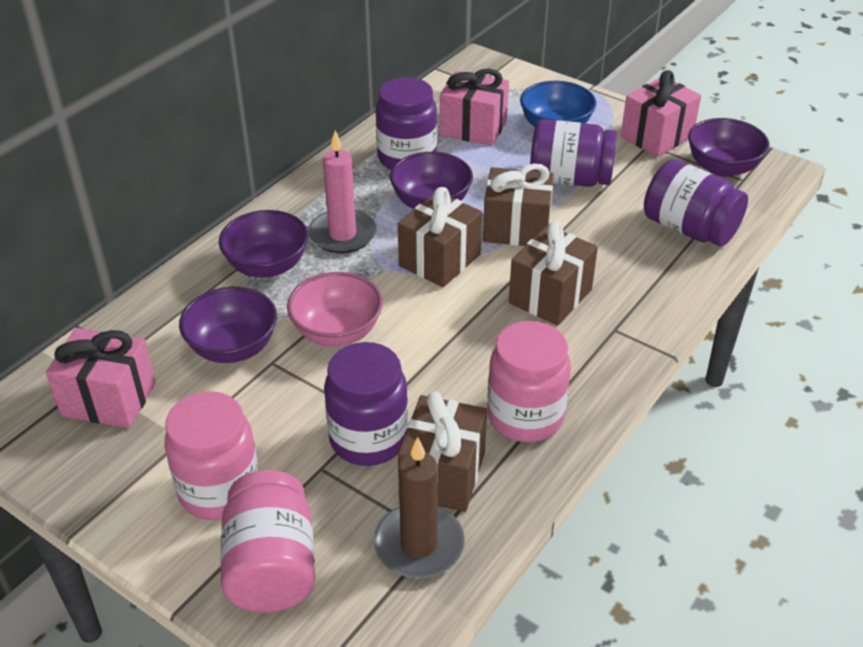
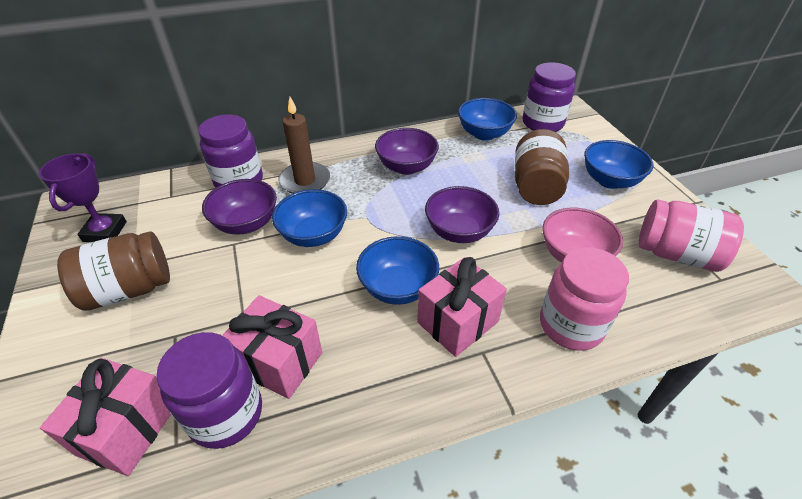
blue bowl: [520,81,596,127] = 1 -> [272,189,347,247] [356,236,439,305] [458,98,517,141] [584,140,654,189] = 4
brown gift: [398,187,482,287] [398,391,487,512] [483,163,554,246] [509,221,598,326] = 4 -> none = 0
brown jar: none = 0 -> [57,231,170,311] [515,129,569,205] = 2
pink candle: [308,130,376,253] = 1 -> none = 0
pink jar: [164,391,259,520] [220,470,315,613] [487,321,571,442] = 3 -> [540,247,629,351] [639,200,744,272] = 2
purple bowl: [179,287,277,363] [219,210,308,277] [390,152,473,209] [688,118,769,177] = 4 -> [202,179,277,235] [375,128,439,175] [425,186,499,243] = 3
purple jar: [324,342,408,466] [376,77,437,170] [530,119,617,187] [644,159,748,246] = 4 -> [156,332,262,449] [198,114,263,188] [522,62,576,132] = 3
purple trophy: none = 0 -> [39,153,127,242] = 1

